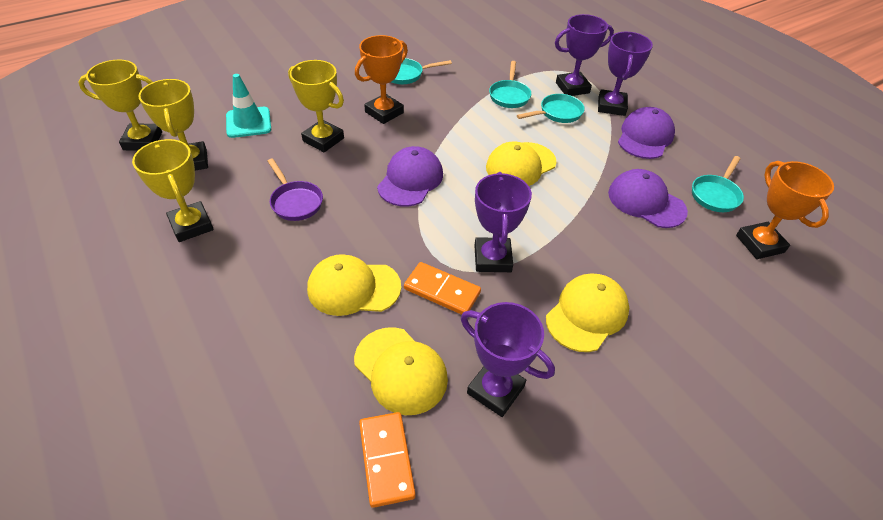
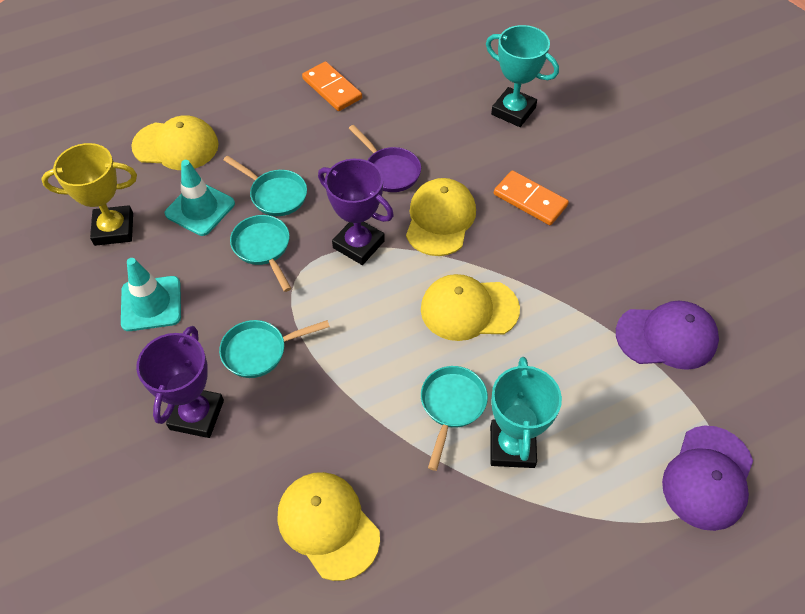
orange trophy: [355,35,408,124] [736,161,834,259] = 2 -> none = 0
purple cap: [377,146,443,207] [608,169,688,228] [618,107,675,159] = 3 -> [616,301,719,370] [662,426,753,531] = 2
purple trophy: [461,302,555,417] [474,172,532,272] [555,14,614,96] [598,32,653,116] = 4 -> [136,326,224,438] [318,159,394,265] = 2
turquoise traffic cone: [226,74,271,138] = 1 -> [121,258,181,331] [165,160,235,236] = 2
turquoise trophy: none = 0 -> [486,25,559,127] [490,357,562,468] = 2
yellow trophy: [78,60,162,150] [132,139,214,242] [139,79,208,171] [288,60,344,152] = 4 -> [41,143,137,246] = 1

